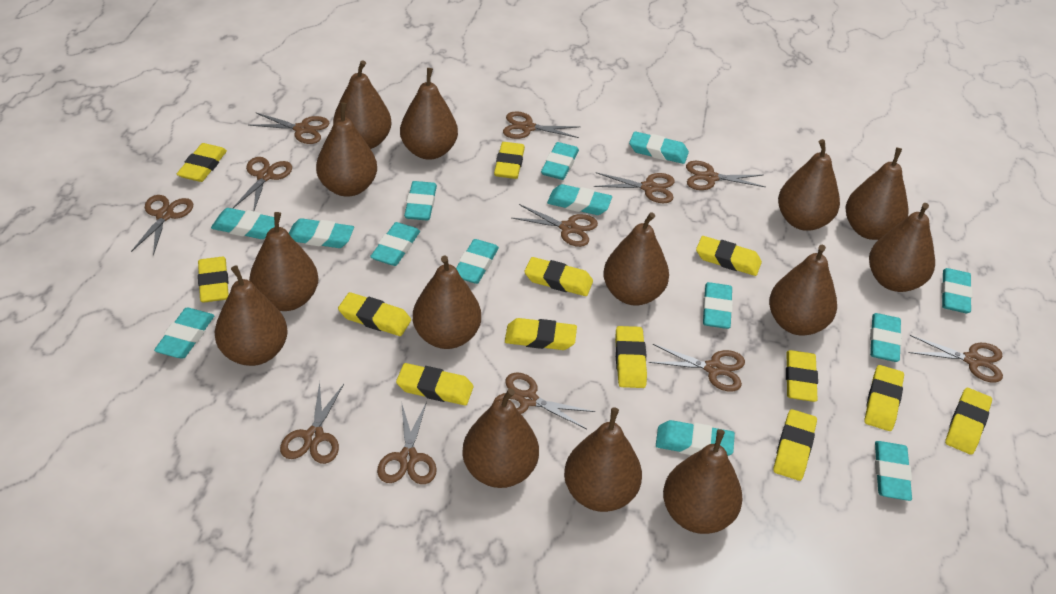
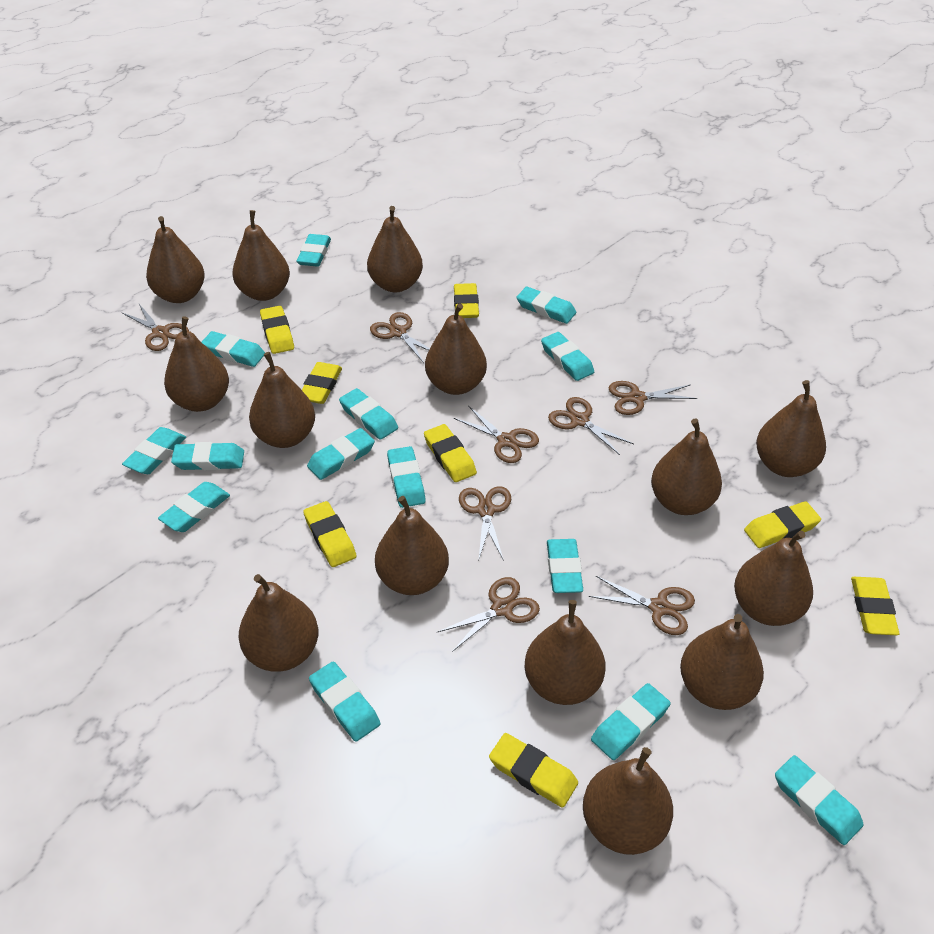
brown scissors: [131,195,193,256] [233,157,292,211] [249,112,330,144] [280,382,344,464] [377,401,437,484] [493,372,595,429] [503,111,581,139] [512,204,598,247] [594,172,675,203] [649,344,745,392] [686,161,765,190] [909,335,1003,383] = 12 -> [121,304,189,351] [370,312,430,363] [438,577,540,652] [454,406,539,463] [459,486,511,561] [548,397,634,455] [589,576,695,635] [609,381,697,415] = 8
yellow eraser: [177,143,227,182] [198,257,229,303] [338,292,411,336] [396,363,473,405] [494,142,525,179] [505,318,577,350] [524,257,593,296] [615,326,647,388] [696,236,762,276] [773,409,817,481] [786,350,818,402] [864,365,904,431] [945,388,992,455] = 13 -> [260,306,294,354] [302,362,342,404] [303,501,357,567] [424,424,477,482] [454,283,479,318] [489,733,578,808] [744,501,821,548] [851,577,900,635] = 8

